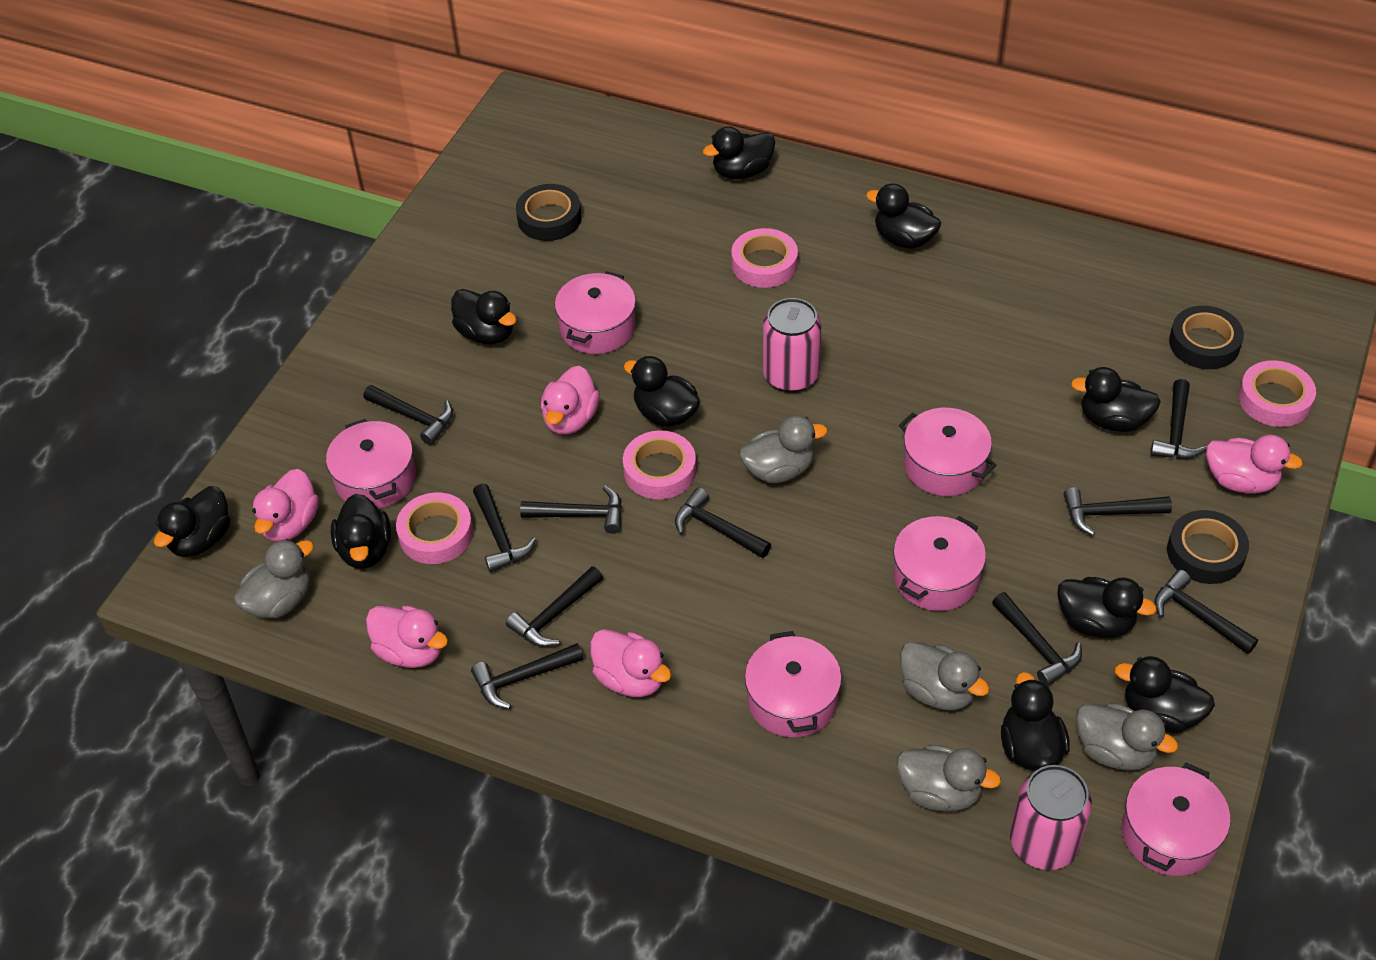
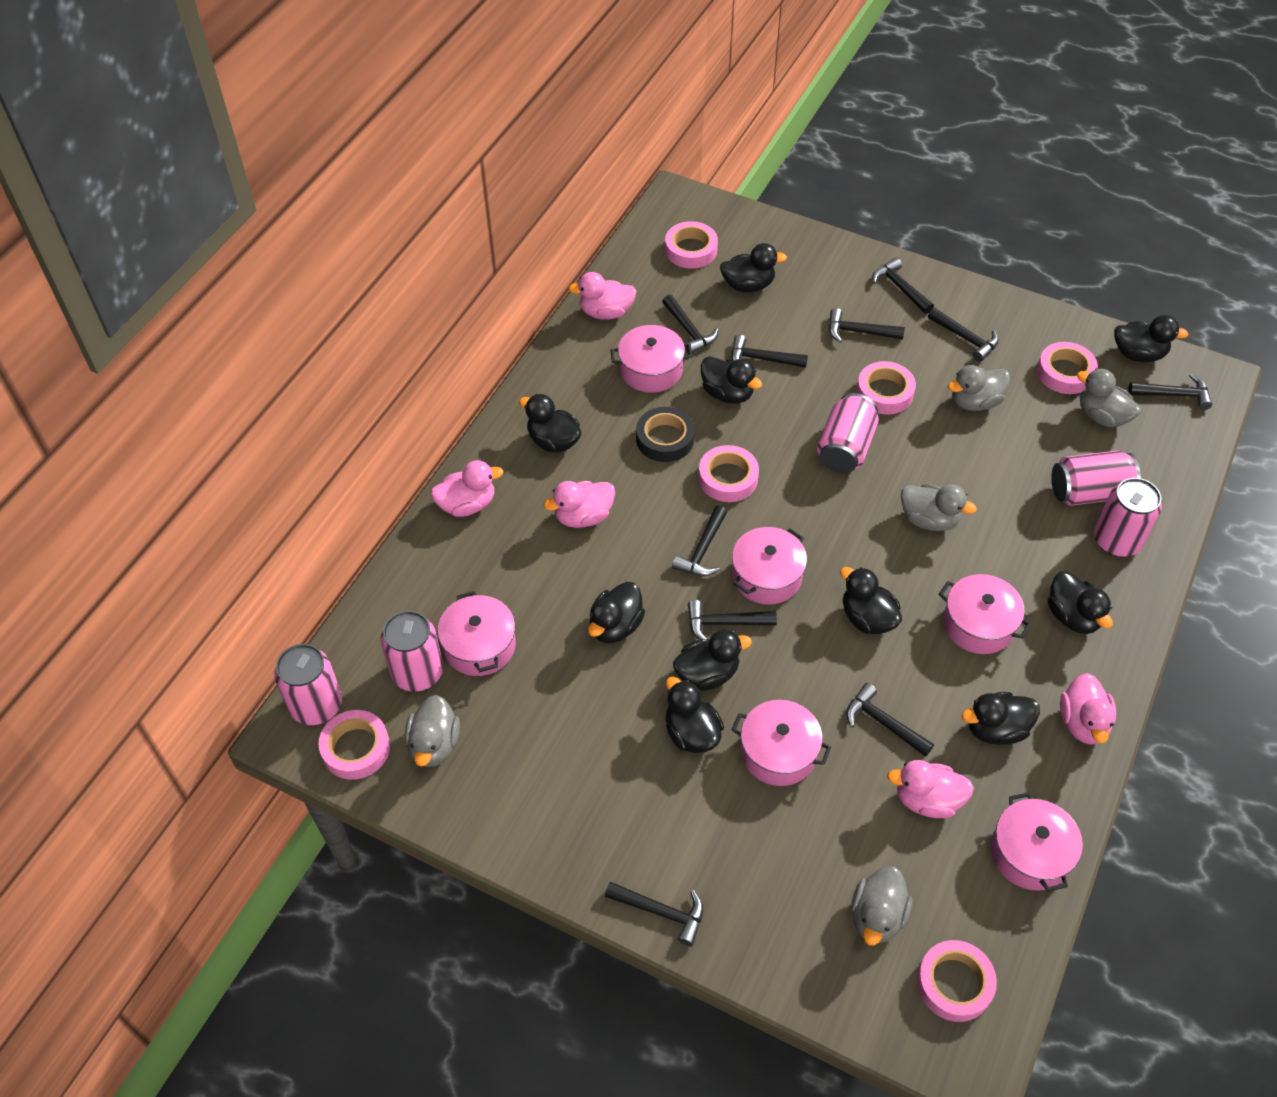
black tape: [516,184,581,241] [1167,510,1249,584] [1169,306,1244,369] = 3 -> [636,407,695,462] = 1
pink can: [763,298,821,392] [1010,765,1092,870] = 2 -> [274,644,342,725] [381,611,443,692] [817,393,879,473] [1051,450,1141,506] [1094,478,1162,557] = 5
pink tape: [396,493,473,564] [623,430,696,499] [731,228,798,288] [1238,360,1316,427] = 4 -> [318,710,390,780] [665,221,718,269] [699,445,759,502] [856,361,916,415] [917,940,997,1022] [1037,342,1098,394] = 6

